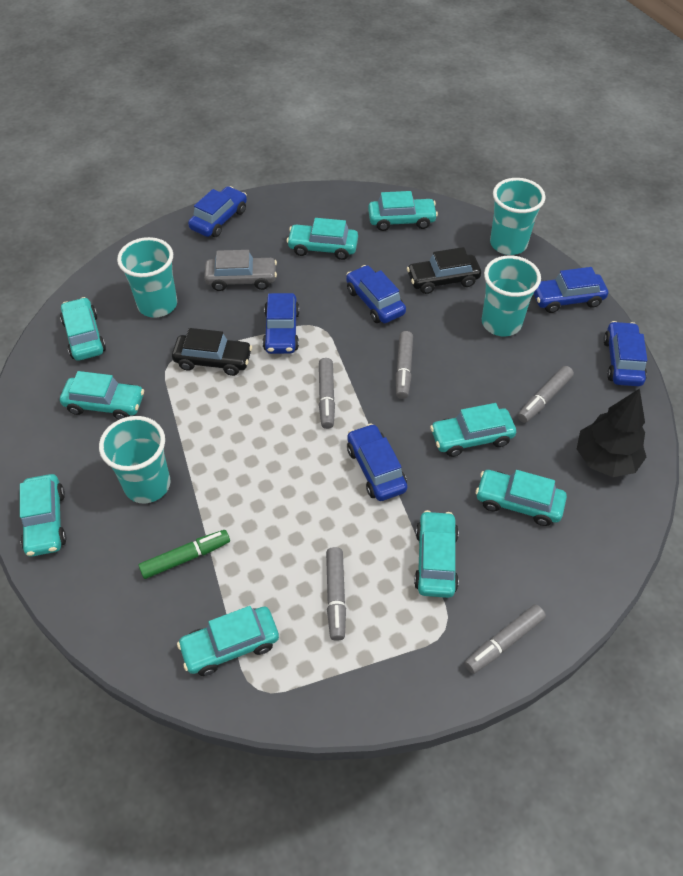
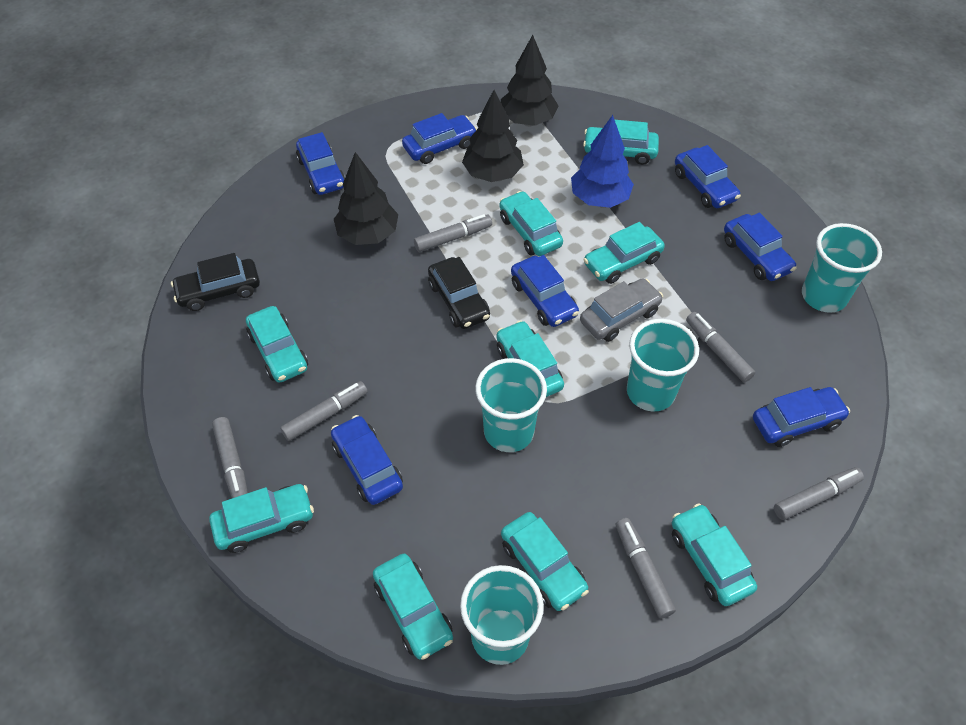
black tree: [577,389,646,477] = 1 -> [334,152,398,245] [462,90,524,182] [501,35,558,126] = 3
blue car: [188,186,247,237] [263,293,300,354] [346,265,406,323] [347,423,407,501] [533,267,608,313] [603,321,647,386] = 6 -> [296,132,345,195] [331,415,403,505] [402,113,477,164] [511,255,579,327] [675,145,741,208] [724,213,797,281] [753,387,850,447] = 7
blue tree: none = 0 -> [571,115,634,208] = 1
green marker: [138,530,230,579] = 1 -> none = 0
grey marker: [319,358,335,429] [326,547,346,641] [396,331,413,399] [464,604,546,674] [517,366,574,423] = 5 -> [212,417,248,498] [280,381,368,441] [414,214,492,252] [616,518,676,618] [686,312,755,382] [774,467,864,520] = 6

